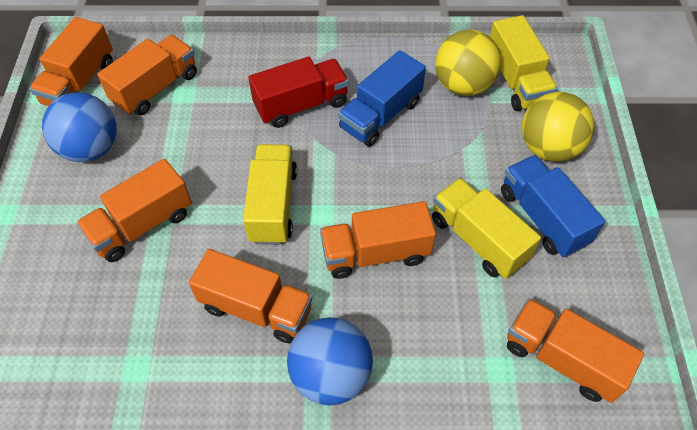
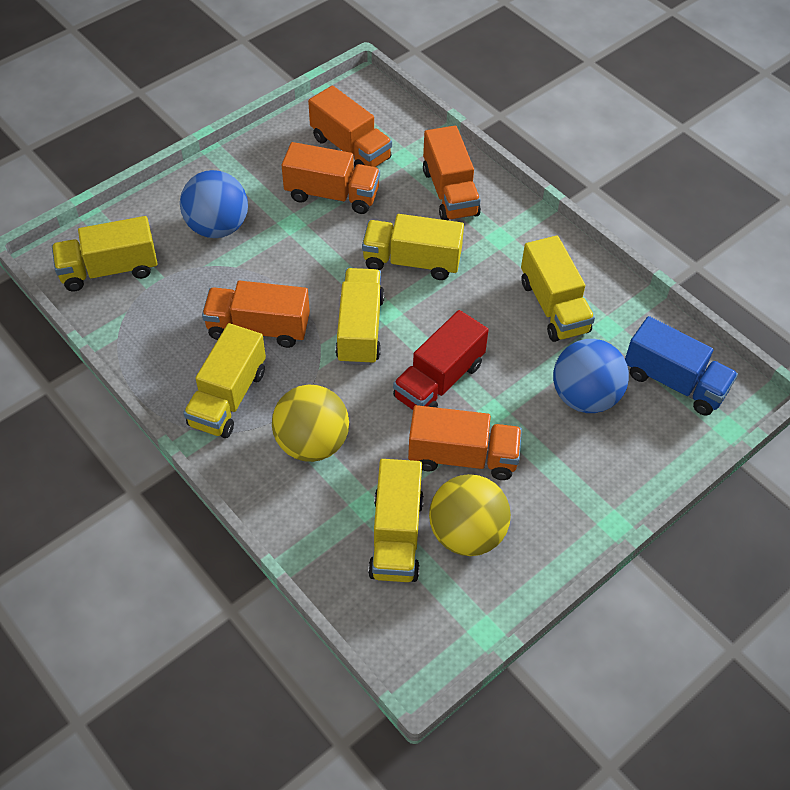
blue truck: [338,50,426,147] [501,155,605,258] = 2 -> [625,316,738,416] = 1
orange truck: [29,17,113,106] [76,159,192,262] [97,35,197,115] [189,249,313,344] [320,201,436,279] [507,298,644,403] = 6 -> [202,281,310,348] [282,142,380,214] [308,86,392,167] [408,405,522,480] [423,126,481,220] = 5
yellow truck: [243,144,297,245] [432,178,541,279] [490,15,557,111] = 3 -> [52,216,158,292] [183,323,266,438] [335,268,385,365] [362,214,464,280] [368,459,424,582] [521,236,595,342] = 6

